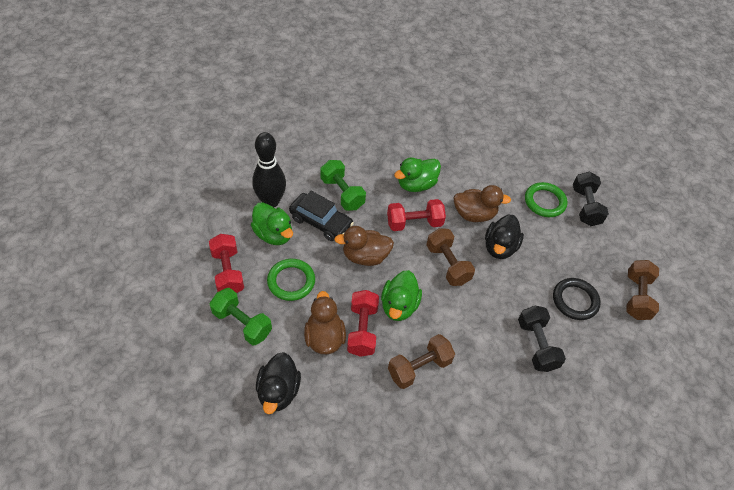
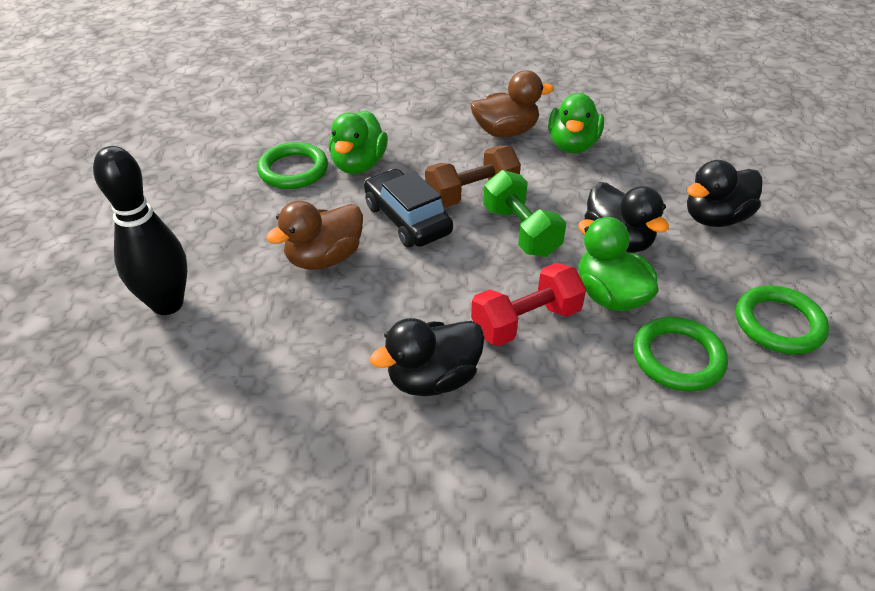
black duck: [256,352,301,414] [485,215,524,259] = 2 -> [370,318,485,396] [584,182,669,253] [687,160,762,227] = 3
black dumbbell: [518,306,566,372] [573,171,609,226] = 2 -> none = 0
black ring: [553,278,601,320] = 1 -> none = 0
brown duck: [304,291,346,354] [334,226,394,266] [454,185,511,222] = 3 -> [266,200,363,270] [471,70,554,137] = 2
brown dumbbell: [388,334,455,389] [426,228,475,286] [626,260,659,320] = 3 -> [425,146,521,207] = 1
green dumbbell: [210,288,272,346] [320,160,366,211] = 2 -> [483,170,566,257] = 1
green ring: [267,259,315,301] [525,182,567,217] = 2 -> [257,142,328,189] [633,317,728,391] [736,286,829,354] = 3
red dumbbell: [209,234,244,293] [347,290,379,357] [387,199,446,231] = 3 -> [471,263,586,346] = 1

